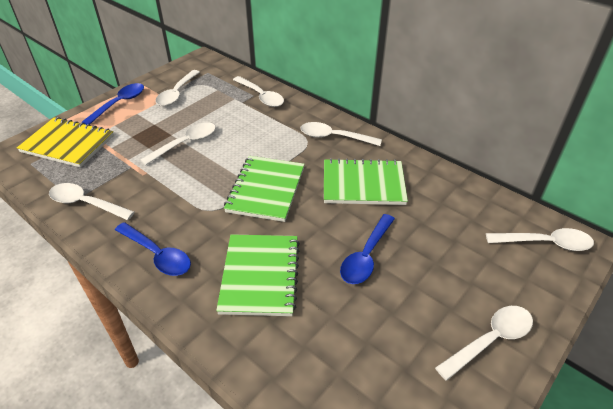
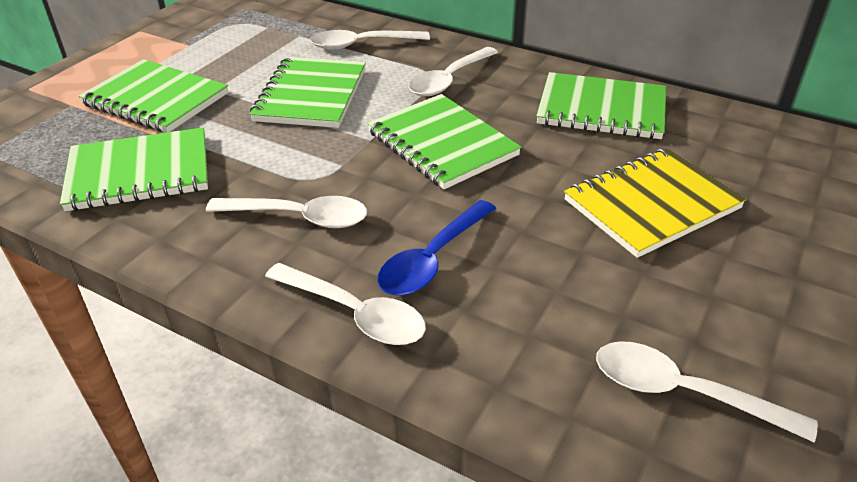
blue spoon: [82,83,144,125] [115,222,191,276] [340,214,395,284] = 3 -> [377,200,496,295] = 1
green notebook: [216,234,300,316] [224,156,305,222] [324,158,408,205] = 3 -> [60,127,208,211] [79,59,228,133] [250,57,366,128] [367,94,521,189] [536,72,666,139] = 5
white spoon: [49,183,135,220] [140,122,216,166] [155,70,200,106] [233,76,284,107] [300,122,382,146] [435,306,533,381] [486,228,594,251] = 7 -> [206,196,367,228] [265,263,426,345] [310,30,430,50] [409,47,498,96] [596,341,818,442] = 5

